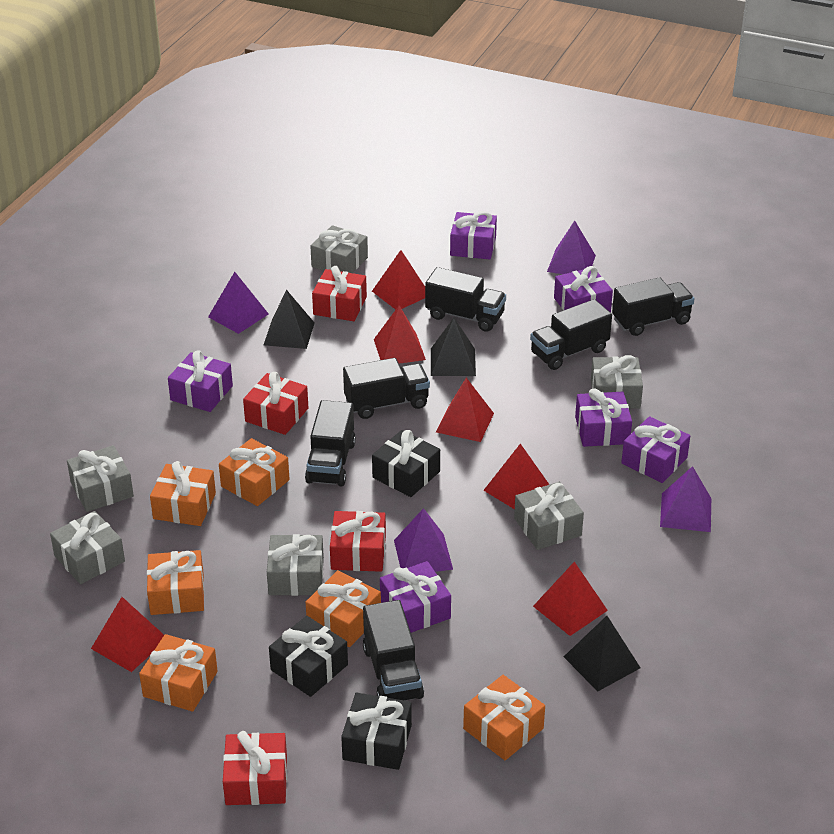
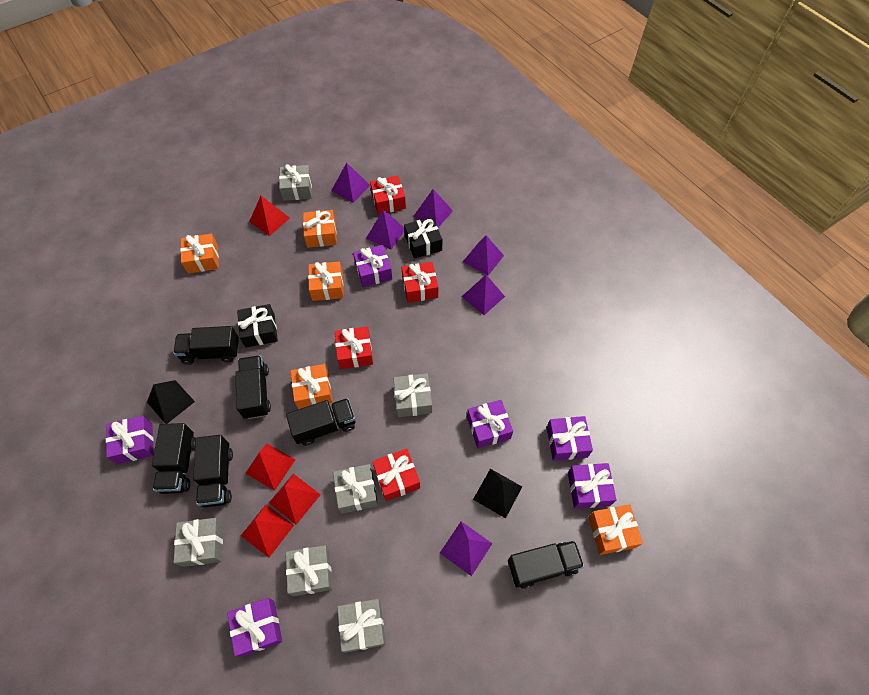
black gift: [269,616,348,697] [341,693,412,770] [372,430,440,497] = 3 -> [237,304,278,348] [404,217,442,259] = 2
black pyramid: [264,290,315,349] [431,318,476,376] [564,616,640,692] = 3 -> [147,380,195,424] [473,469,522,518] = 2
orange gift: [139,634,218,712] [147,550,205,615] [150,461,216,526] [219,438,290,506] [306,570,381,647] [463,675,545,760] = 6 -> [180,234,219,274] [291,364,333,409] [303,210,337,248] [308,262,344,301] [588,504,643,555] = 5
purple pyramid: [208,272,269,334] [394,508,453,572] [547,220,596,274] [660,466,711,532] = 4 -> [331,162,370,203] [366,209,404,250] [413,189,453,227] [440,522,493,576] [461,275,505,315] [463,235,504,276] = 6
red pyramid: [91,597,164,672] [372,250,425,310] [374,305,426,364] [436,378,494,442] [483,444,549,509] [533,562,608,636] = 6 -> [241,505,294,557] [245,443,295,491] [249,196,290,236] [269,474,321,525] = 4

